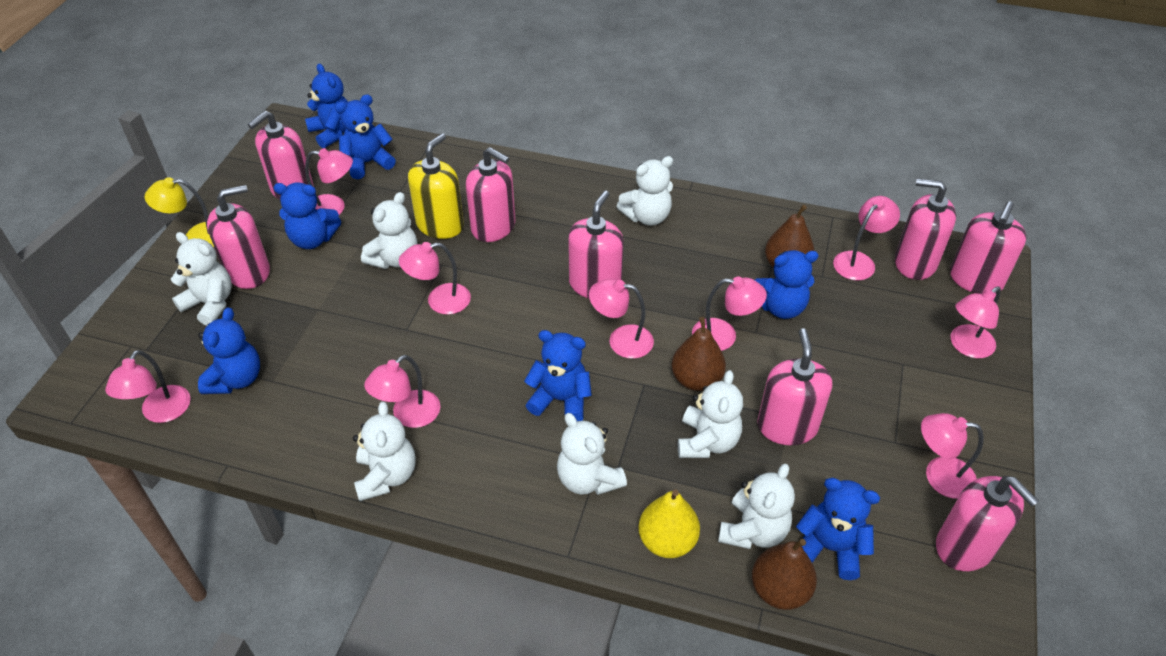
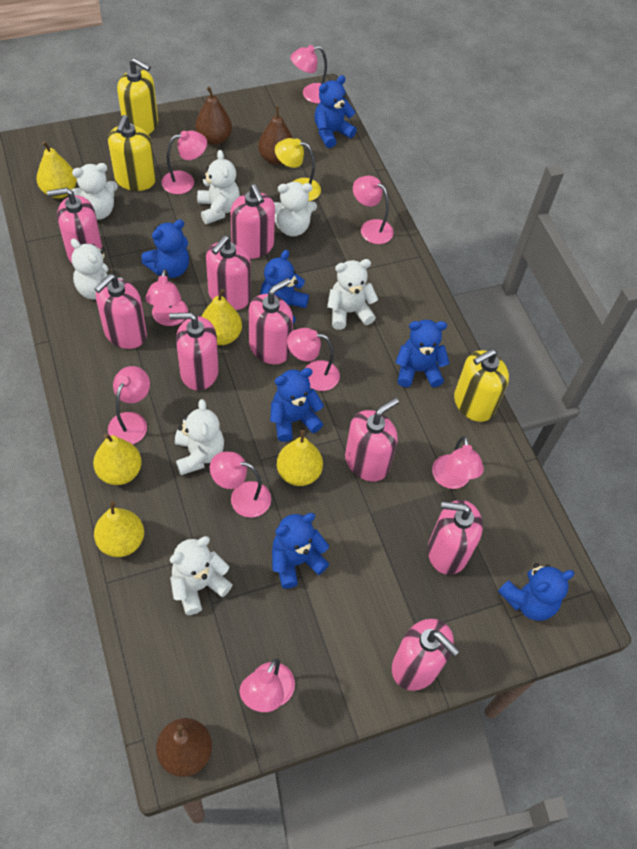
pink soap dispenser: [207,185,270,289] [248,111,314,200] [466,147,516,242] [568,191,624,298] [757,328,832,445] [895,179,956,280] [936,476,1039,571] [950,201,1027,294] = 8 -> [47,188,102,263] [94,274,147,349] [169,312,219,391] [206,236,251,310] [231,184,275,259] [249,278,293,364] [345,398,399,481] [392,619,459,691] [428,500,483,575] = 9
yellow pear: [638,489,700,558] = 1 -> [37,141,77,198] [93,433,142,485] [94,501,144,557] [201,289,242,345] [277,430,323,486] = 5
yellow soap dispenser: [408,133,464,239] = 1 -> [108,115,156,191] [117,58,158,134] [454,349,509,422] = 3

